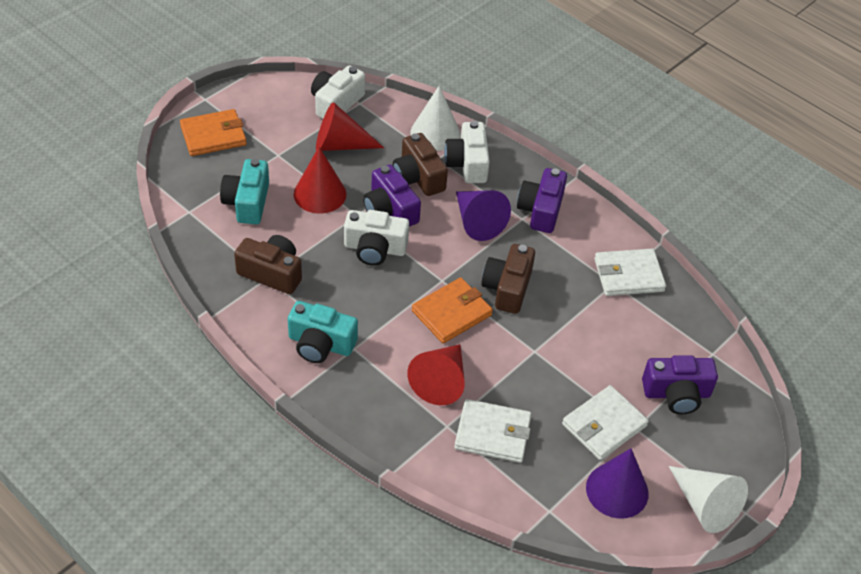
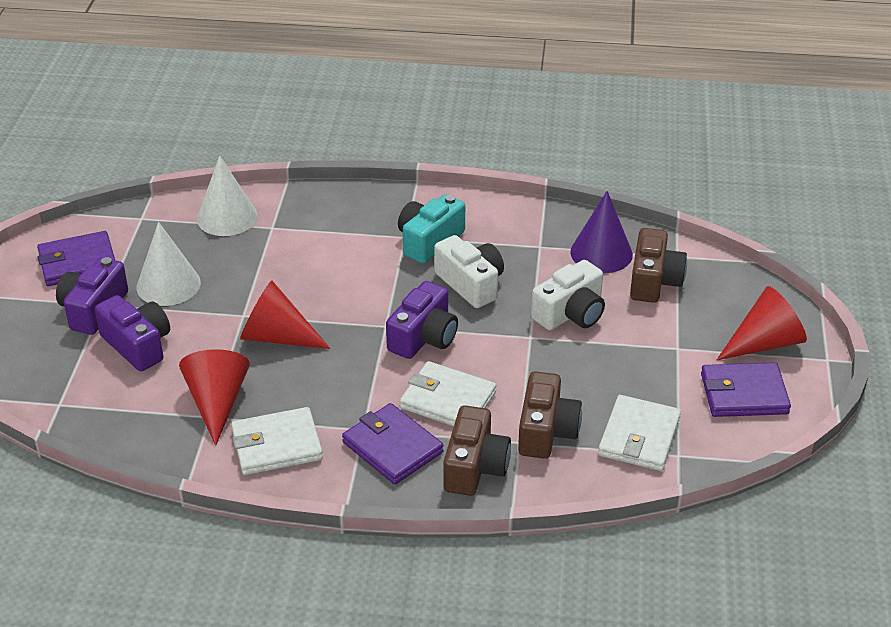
orange wallet: [180,109,247,156] [412,278,493,343] = 2 -> none = 0
purple cone: [456,190,511,241] [586,448,649,519] = 2 -> [570,191,633,273] = 1
purple wallet: none = 0 -> [37,231,115,286] [342,403,443,484] [701,362,791,417] = 3
turquoise camera: [220,159,269,224] [288,301,358,363] = 2 -> [398,194,465,264] = 1
white camera: [311,65,365,119] [344,210,409,266] [444,121,490,183] = 3 -> [434,235,504,308] [531,260,605,330] = 2

